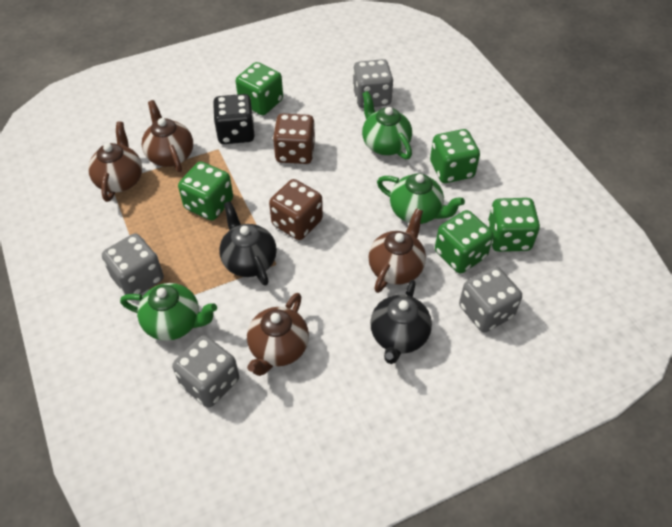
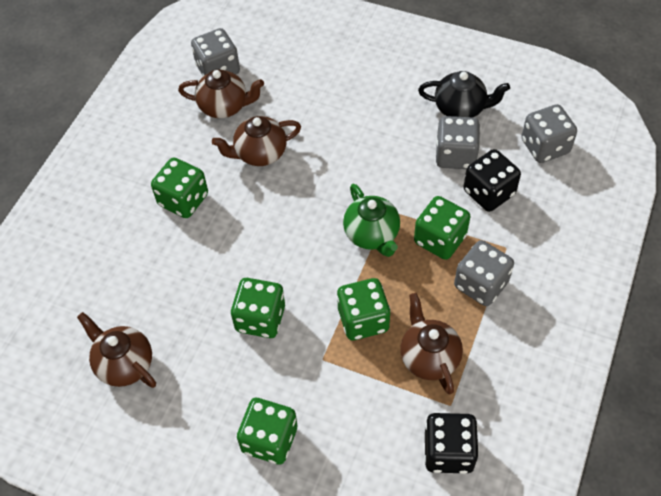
black dice: [213,94,255,144] = 1 -> [424,413,479,474] [463,149,521,212] = 2
black teapot: [219,201,277,286] [370,280,432,364] = 2 -> [418,71,510,118] = 1
brown dice: [269,179,323,240] [273,113,315,164] = 2 -> none = 0
green teapot: [120,283,217,341] [362,91,412,159] [377,173,465,224] = 3 -> [343,184,400,257] = 1

